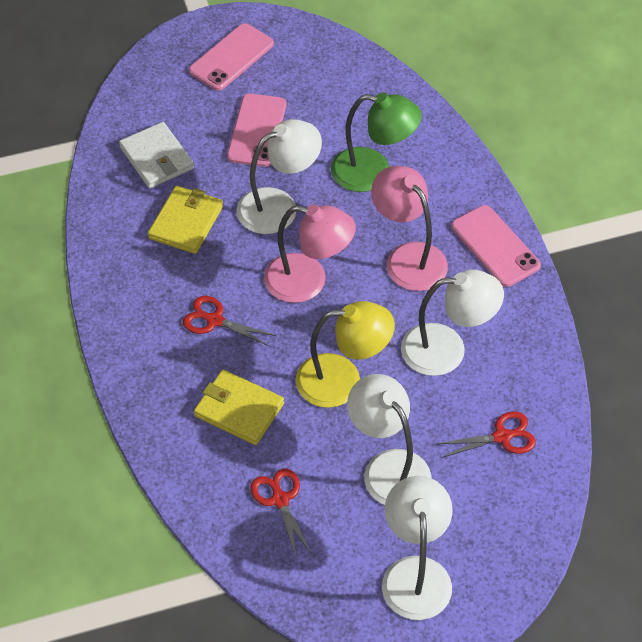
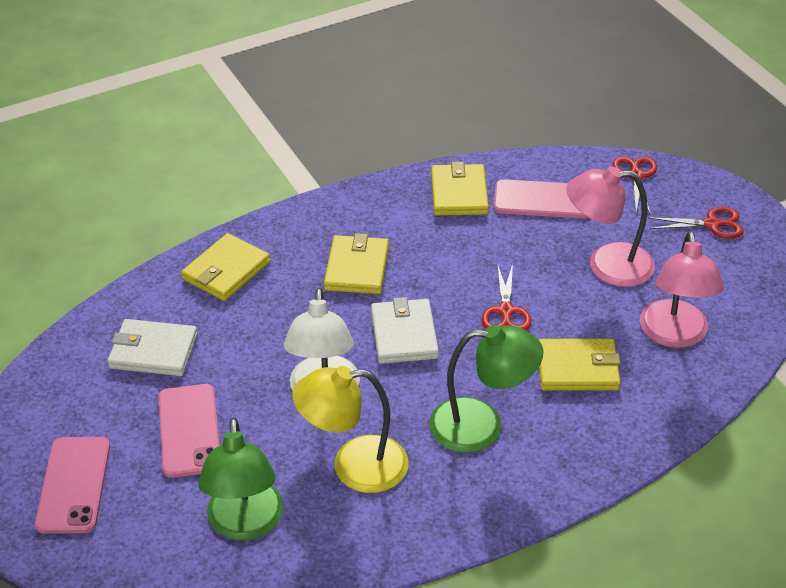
green lamp: [331,92,422,192] = 1 -> [198,417,284,540] [429,325,543,453] = 2
white lamp: [236,119,322,234] [347,374,431,505] [382,476,453,620] [401,270,504,376] = 4 -> [284,288,360,391] = 1
white wallet: [119,122,194,188] = 1 -> [108,319,198,376] [371,297,439,364] = 2
yellow wallet: [148,186,223,254] [194,369,284,445] = 2 -> [181,233,270,301] [324,233,389,294] [431,161,489,216] [538,339,621,391] = 4

